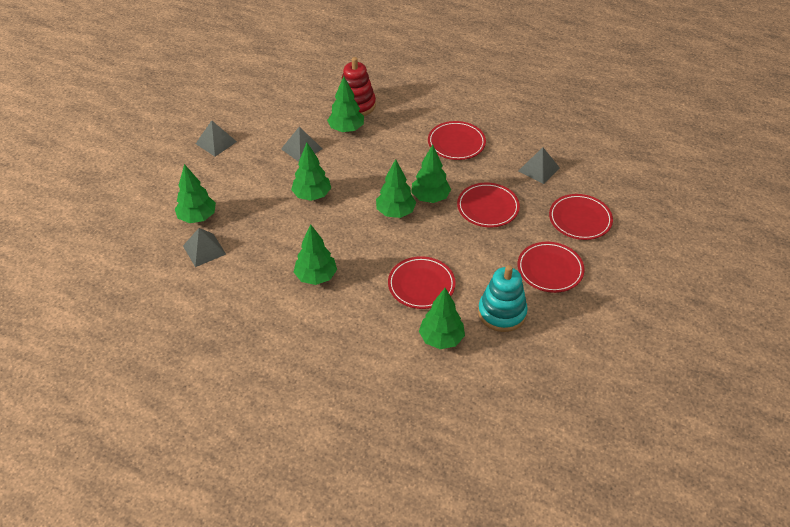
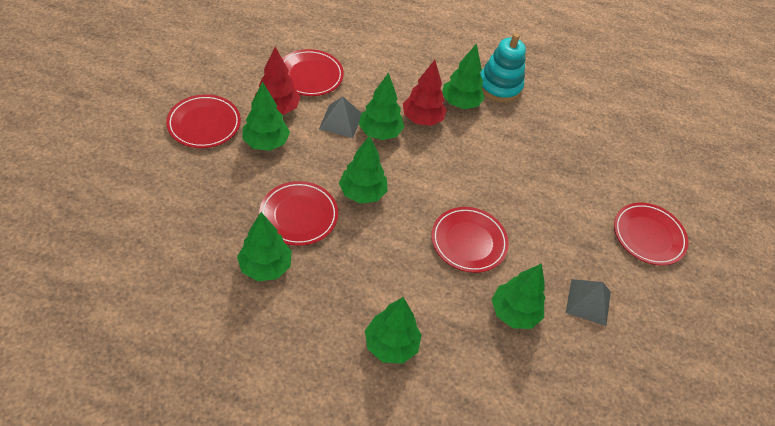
grey pyramid: [183,228,226,267] [196,120,237,156] [281,126,322,162] [519,147,560,184] = 4 -> [319,96,361,138] [566,279,611,326] = 2
red stacking toy: [341,57,376,116] = 1 -> none = 0
red tree: none = 0 -> [255,47,300,115] [403,60,447,126] = 2

